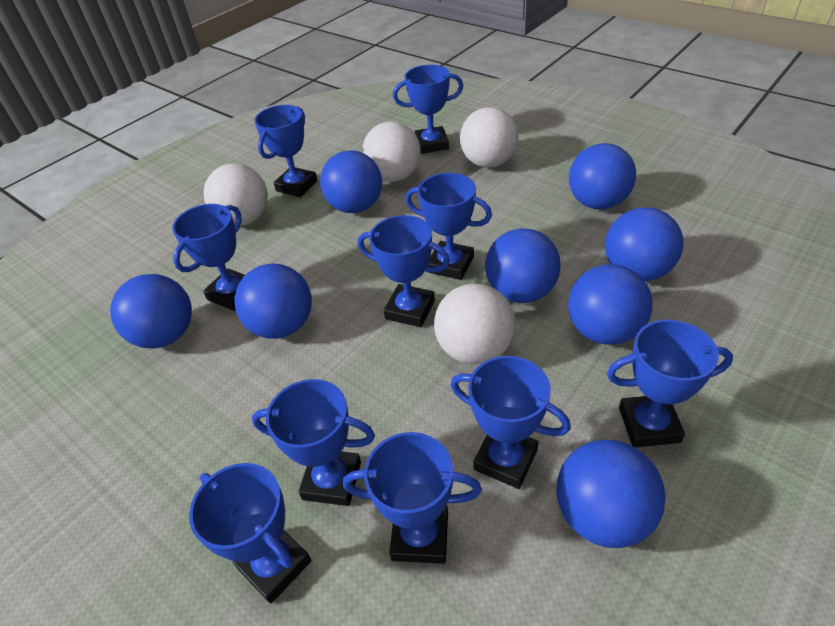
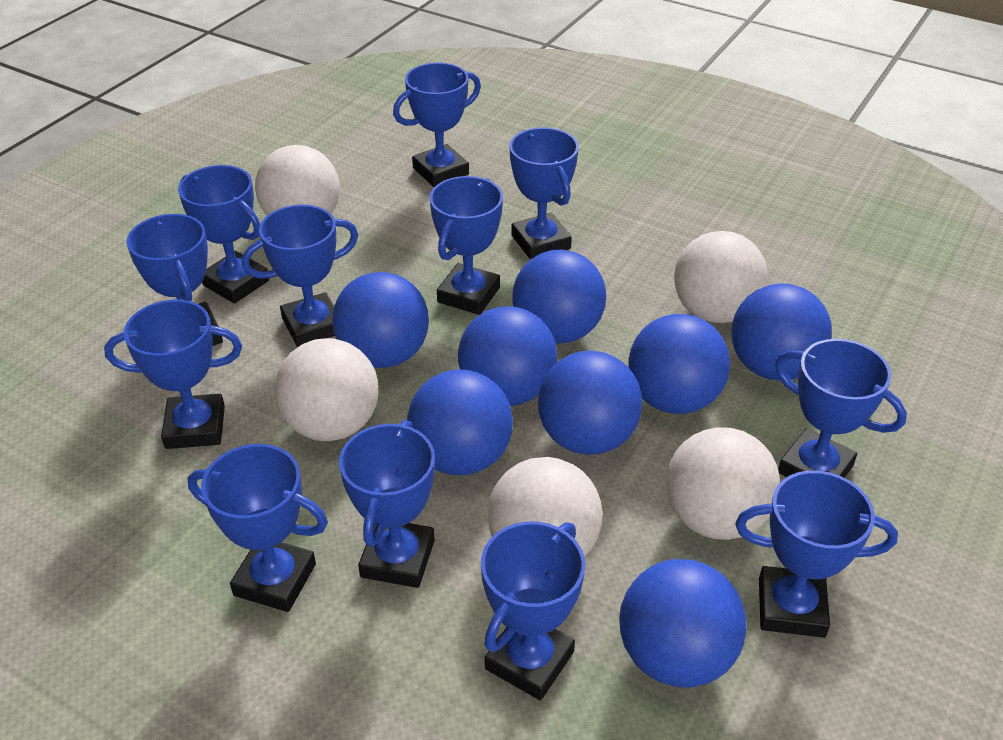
blue trophy: [172,204,245,311] [189,463,311,604] [252,379,375,506] [254,105,317,197] [343,432,482,564] [358,215,450,327] [393,65,463,154] [405,173,492,280] [451,356,571,489] [607,320,733,447] = 10 -> [104,300,242,449] [126,214,223,346] [178,165,269,304] [187,444,328,612] [242,205,358,347] [339,420,435,588] [393,63,481,187] [429,176,503,315] [481,521,585,700] [509,127,579,259] [735,470,898,638] [775,339,907,478] = 12
white ball: [204,163,268,226] [362,121,421,182] [434,284,515,365] [460,107,518,168] = 4 -> [255,145,340,215] [275,338,379,441] [488,457,603,557] [666,427,780,540] [674,231,768,323] = 5

